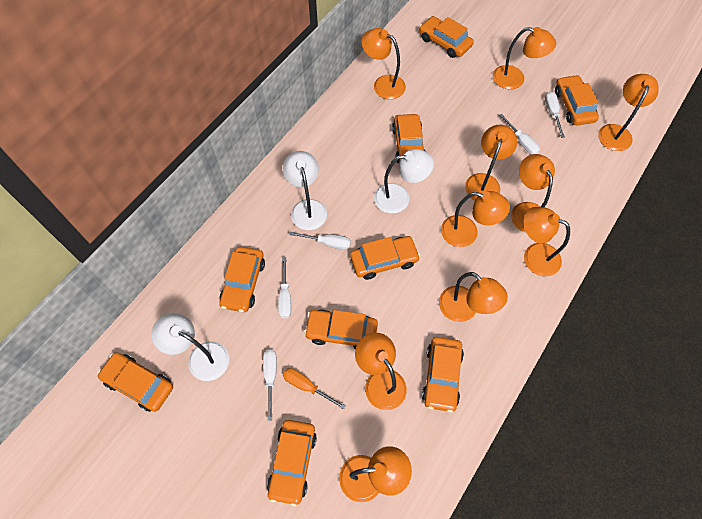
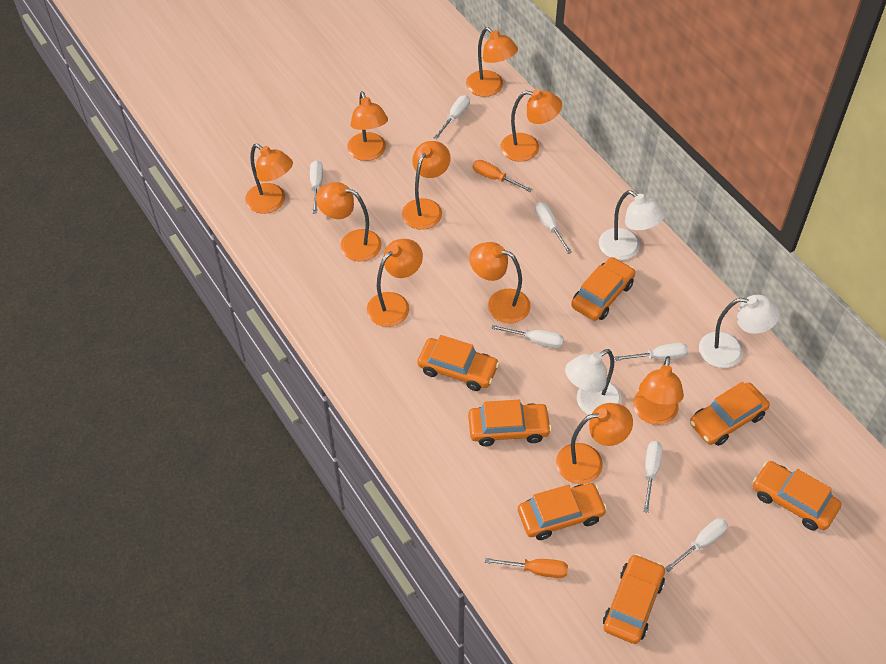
orange car: [97,352,173,412] [219,247,265,312] [267,420,317,506] [304,309,378,349] [350,236,420,280] [392,114,425,163] [419,16,474,58] [422,337,464,413] [555,75,599,125] = 9 -> [417,335,500,391] [468,400,552,446] [518,483,607,540] [571,257,635,321] [603,554,665,644] [690,382,770,446] [753,461,841,531] = 7
orange screwdriver: [283,368,346,409] = 1 -> [473,160,532,192] [485,558,568,578] = 2
white screwdriver: [263,350,277,421] [278,257,291,319] [289,232,351,250] [499,114,540,155] [545,92,565,138] = 5 -> [310,160,323,214] [433,95,470,139] [491,325,564,348] [535,202,572,254] [614,343,688,361] [643,441,662,513] [665,518,728,572] = 7

